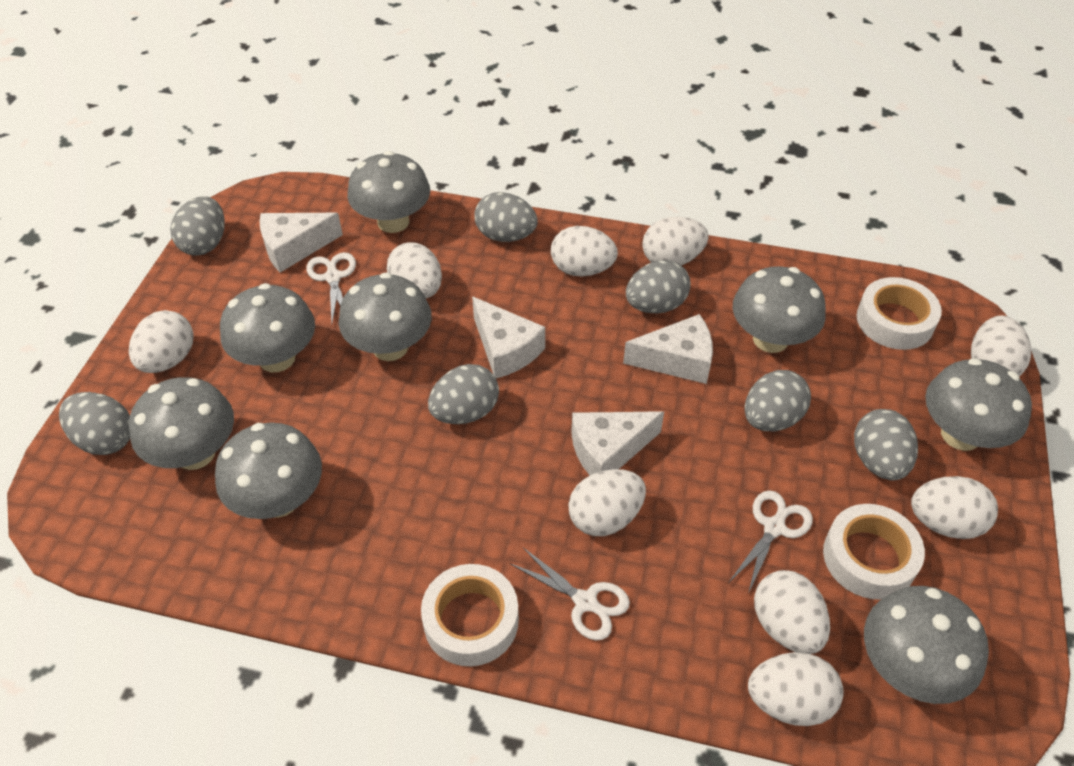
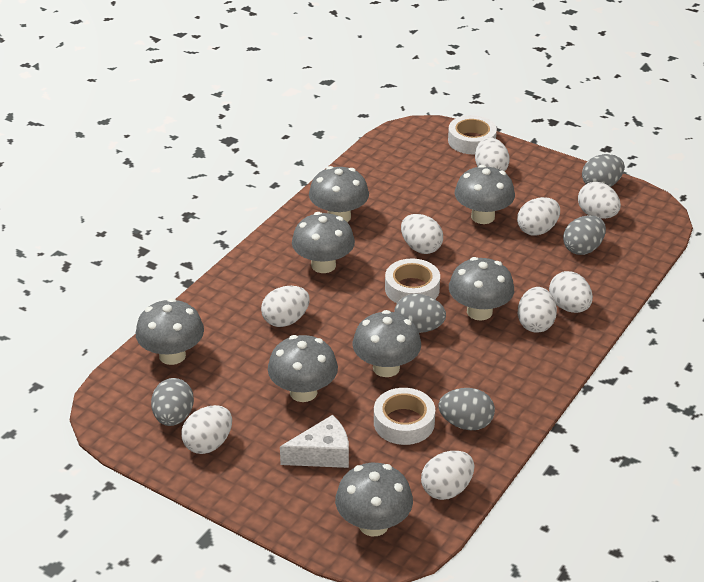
grey egg: [59,392,130,455] [170,196,224,256] [428,364,499,424] [474,192,538,242] [626,260,691,313] [745,370,811,432] [854,409,918,481] = 7 -> [151,378,194,426] [394,294,446,333] [438,388,495,430] [563,215,606,255] [582,154,625,187] = 5
white cheese: [260,213,343,272] [472,296,545,378] [571,411,664,475] [623,314,713,384] = 4 -> [280,415,349,468] = 1
white scissors: [306,252,356,323] [511,548,630,640] [728,491,813,594] = 3 -> none = 0

